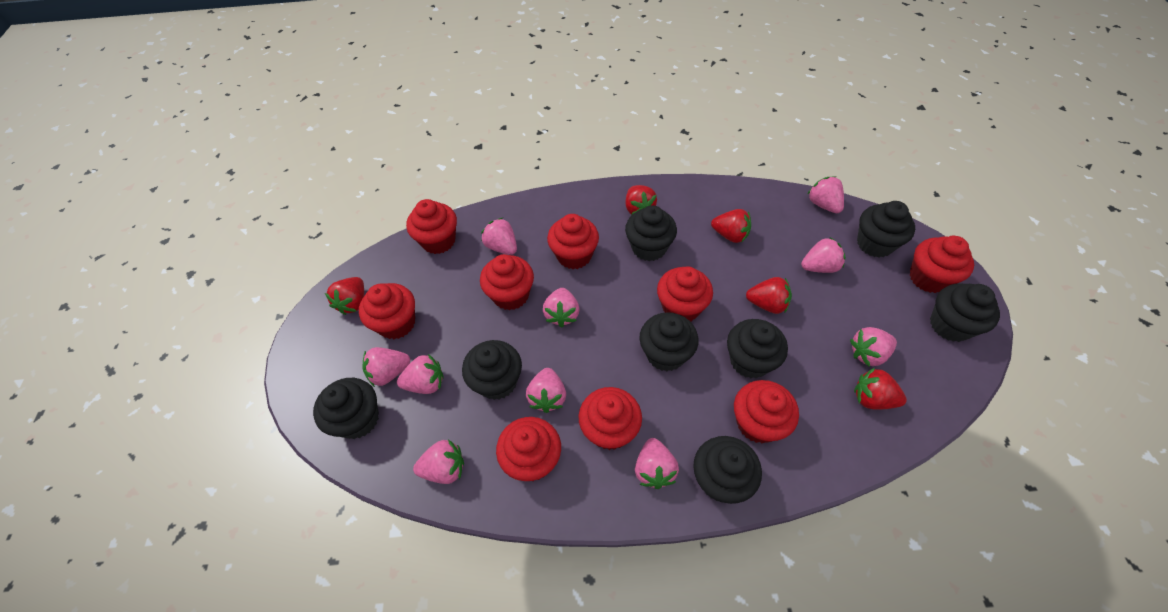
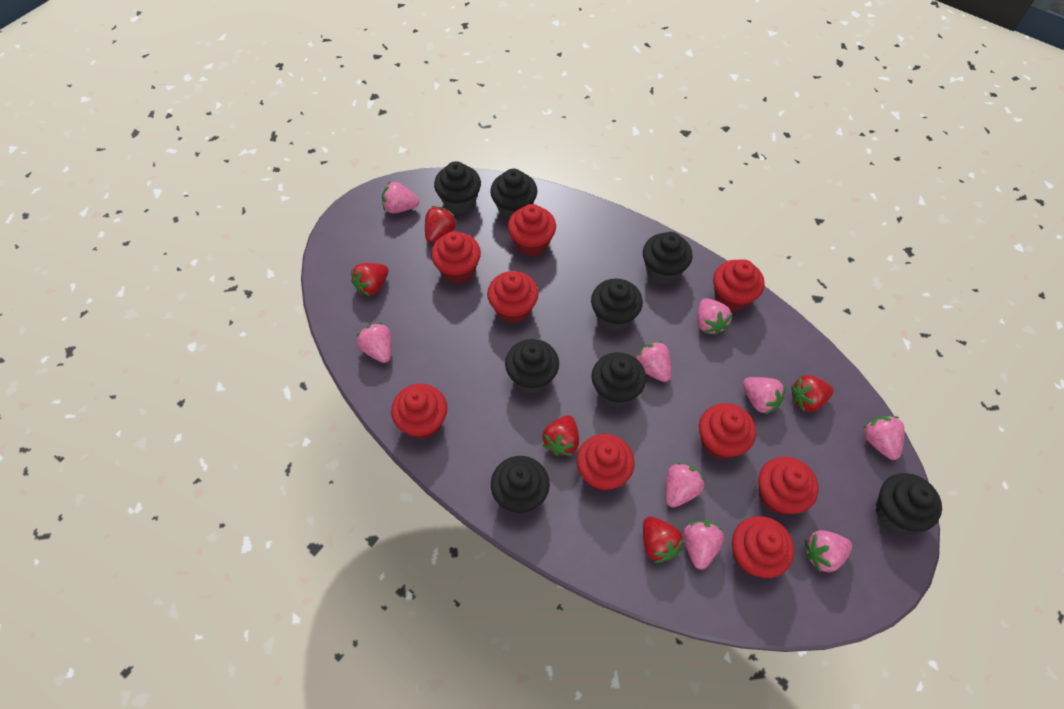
pink strawberry: [363,347,410,387] [397,354,444,394] [413,439,464,484] [481,218,517,255] [526,368,566,413] [543,288,580,327] [635,438,679,489] [801,237,846,273] [808,176,844,213] [850,327,897,366] = 10 -> [356,322,392,363] [382,182,419,213] [635,341,671,382] [665,462,705,508] [683,520,724,570] [697,298,732,335] [743,377,786,415] [805,530,852,573] [862,416,905,460] = 9

